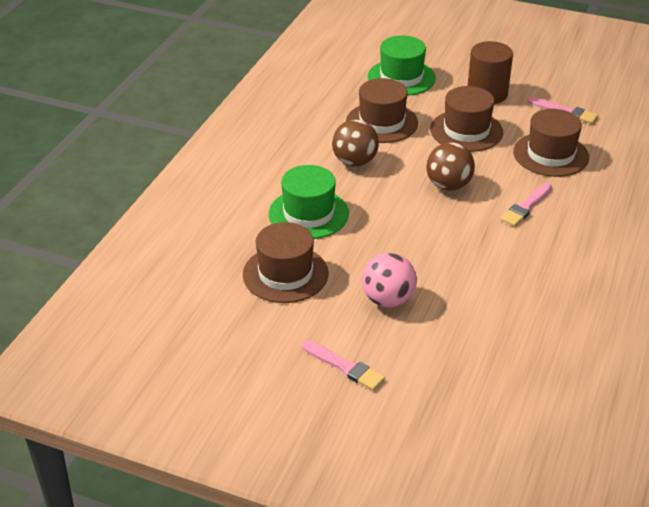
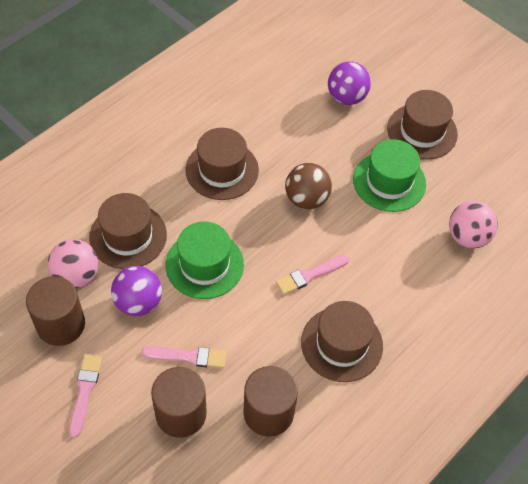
brown ball: [332,119,379,166] [426,142,475,191] = 2 -> [285,163,332,209] = 1
brown cylinder: [467,41,513,104] = 1 -> [26,276,85,346] [151,367,207,438] [243,366,298,437] = 3
pink ball: [362,253,417,307] = 1 -> [48,239,98,288] [449,201,498,248] = 2
purple ball: none = 0 -> [111,266,162,316] [328,62,371,105] = 2

